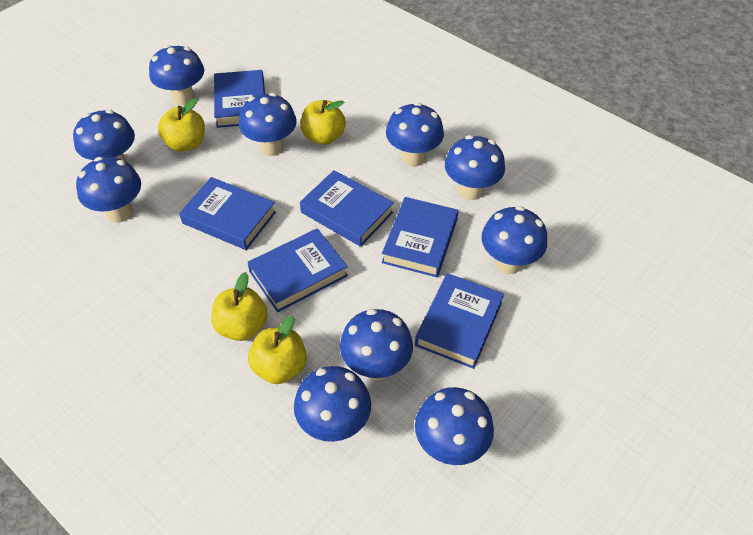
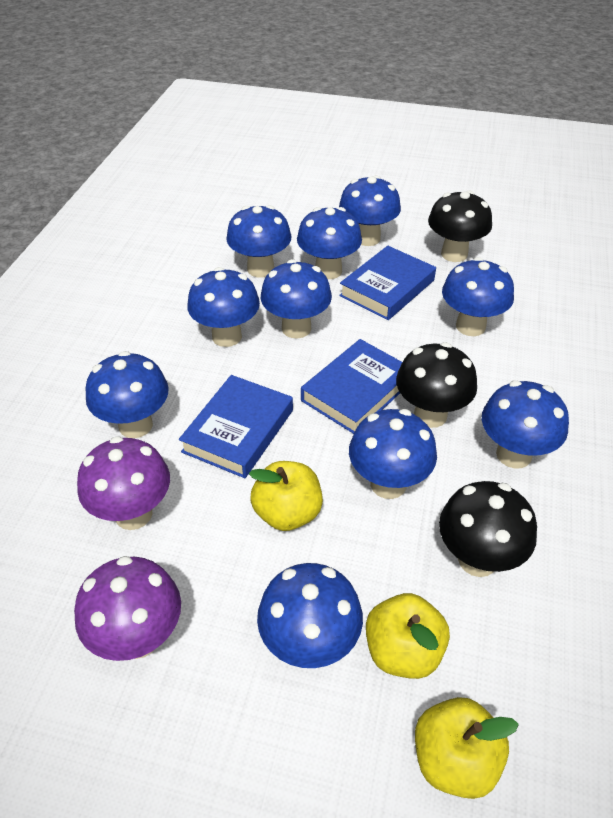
black mushroom: none = 0 -> [396,342,477,428] [428,191,492,262] [439,481,537,577] = 3
blue book: [179,177,276,250] [214,70,265,128] [247,228,348,312] [300,170,394,247] [382,197,459,277] [415,273,504,369] = 6 -> [179,375,293,478] [301,339,402,434] [339,246,436,320] = 3
purple mushroom: none = 0 -> [74,556,181,661] [77,436,170,530] = 2
yellow apple: [158,98,205,152] [211,272,268,341] [248,316,307,384] [301,100,346,145] = 4 -> [249,461,323,531] [366,593,450,679] [415,697,519,799] = 3

